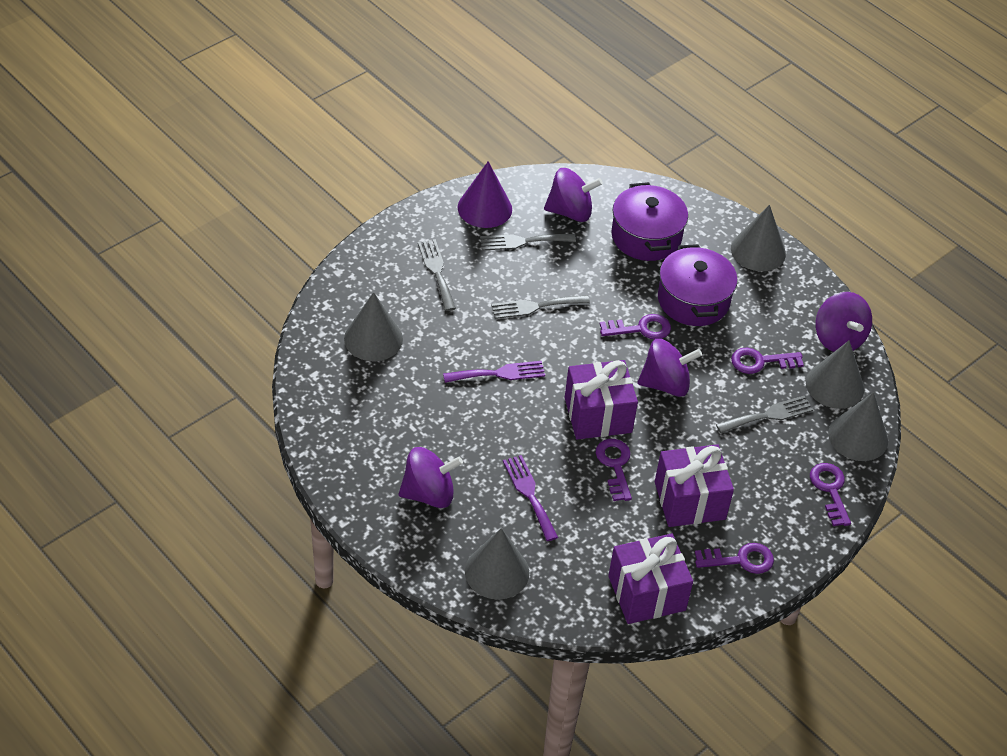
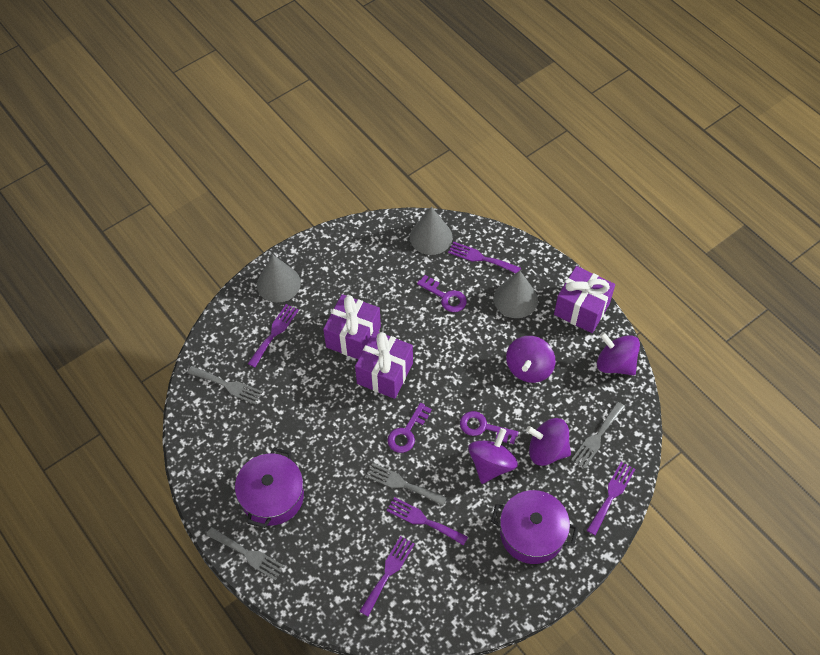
grey cone: [344,292,403,361] [465,528,530,600] [731,205,786,271] [806,340,864,409] [828,392,888,461] = 5 -> [257,255,301,303] [410,207,453,255] [494,271,538,318] = 3
purple cone: [458,161,512,228] = 1 -> none = 0
purple fork: [443,361,545,383] [503,455,558,541] = 2 -> [248,304,299,367] [359,536,415,616] [387,497,468,545] [448,242,521,273] [587,462,635,536] = 5
purple key: [596,439,632,501] [600,314,671,339] [695,543,774,574] [731,348,804,374] [810,463,851,526] = 5 -> [387,403,432,453] [417,275,467,312] [460,411,519,444] = 3

